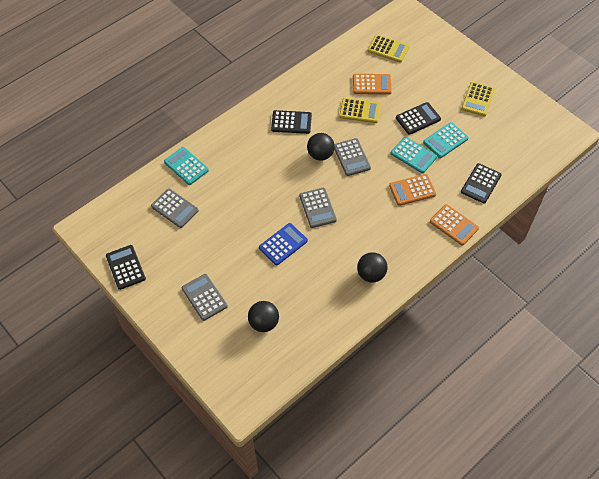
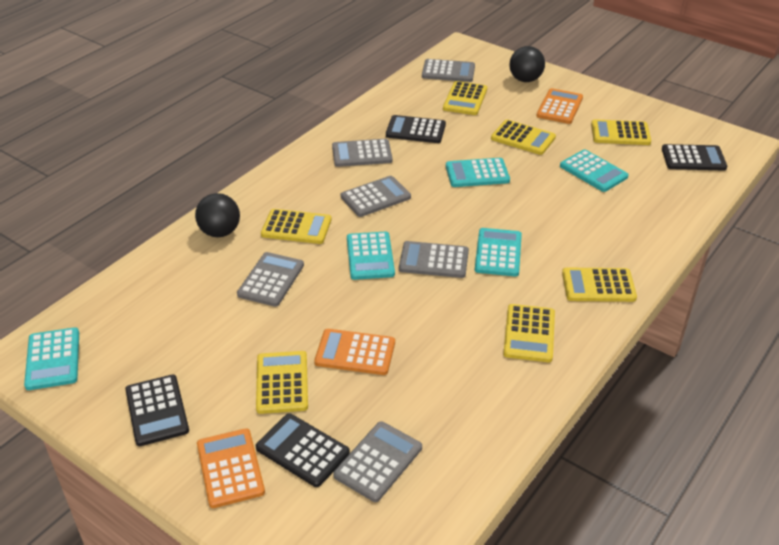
black ball: [248,301,279,332] [307,133,335,161] [357,252,387,282] = 3 -> [195,193,240,237] [509,46,545,82] = 2
blue calculator: [259,223,308,265] = 1 -> none = 0
grey calculator: [151,189,199,228] [182,274,228,321] [299,188,337,228] [334,138,371,176] = 4 -> [237,252,304,307] [332,139,393,167] [333,421,422,502] [341,176,411,217] [399,241,469,278] [422,59,475,82] = 6
turquoise calculator: [164,147,209,185] [391,137,437,173] [423,122,469,158] = 3 -> [24,327,79,390] [347,232,395,280] [446,158,510,187] [475,228,522,276] [560,149,629,192] = 5
yellow calculator: [339,98,381,123] [367,35,409,62] [461,82,495,116] = 3 -> [256,351,308,414] [261,209,332,244] [443,81,487,115] [491,120,556,155] [503,304,555,362] [562,268,637,302] [591,119,651,145] = 7

